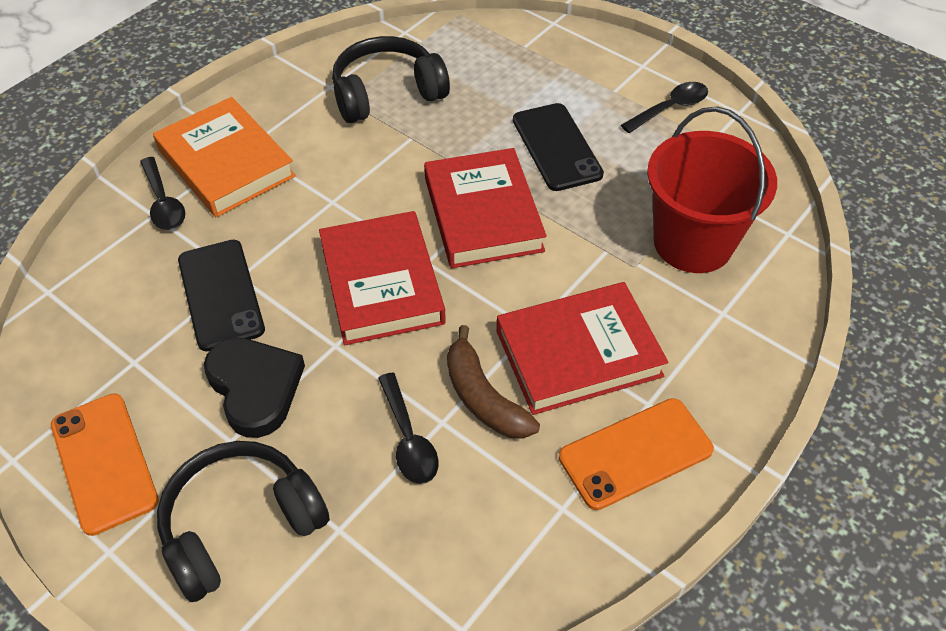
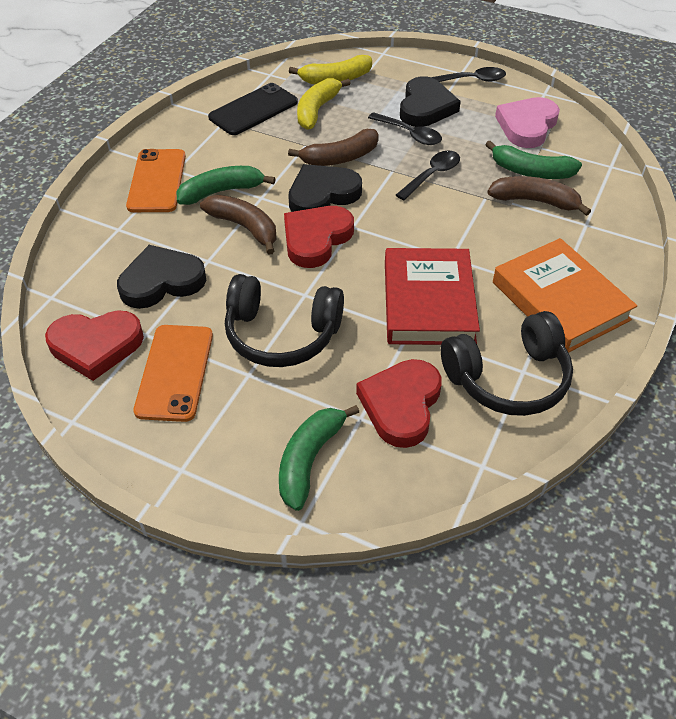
black heart: [204,338,305,438] = 1 -> [117,245,206,309] [288,164,362,212] [400,76,461,127] = 3
black phone: [178,240,265,351] [513,103,604,191] = 2 -> [208,83,298,135] = 1
brown banana: [447,325,540,439] = 1 -> [200,195,276,255] [288,129,379,166] [487,176,591,216] = 3
green banana: none = 0 -> [177,166,276,205] [279,405,359,511] [485,141,582,179] = 3
pink heart: none = 0 -> [495,97,560,148] = 1
red book: [319,211,446,345] [424,148,547,268] [497,282,668,415] = 3 -> [385,248,480,345] = 1
red bucket: [647,106,777,273] = 1 -> none = 0
red heart: none = 0 -> [45,310,144,381] [284,206,354,268] [356,359,442,448] = 3
yellow banana: none = 0 -> [289,55,372,84] [297,78,351,130] = 2

